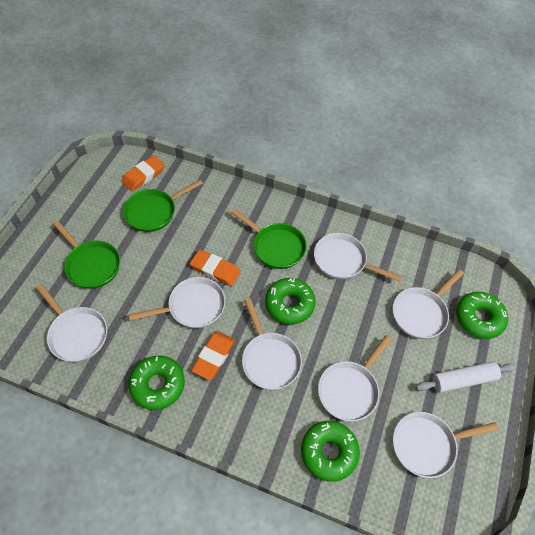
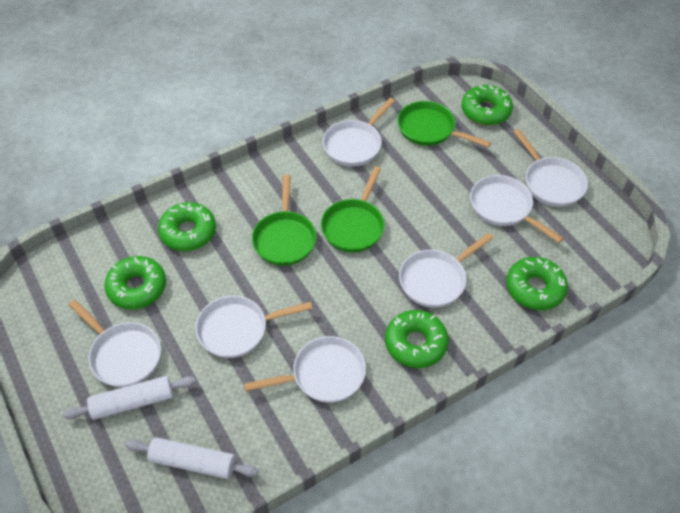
green donut: [129,356,185,410] [265,278,316,325] [301,421,360,482] [456,292,508,339] = 4 -> [104,256,166,309] [158,202,216,251] [385,310,449,368] [461,85,513,125] [506,257,568,310] = 5
orange eraser: [122,155,165,191] [190,249,241,286] [191,331,235,380] = 3 -> none = 0
white rolling pin: [416,361,516,393] = 1 -> [63,376,196,420] [125,437,259,479] = 2

